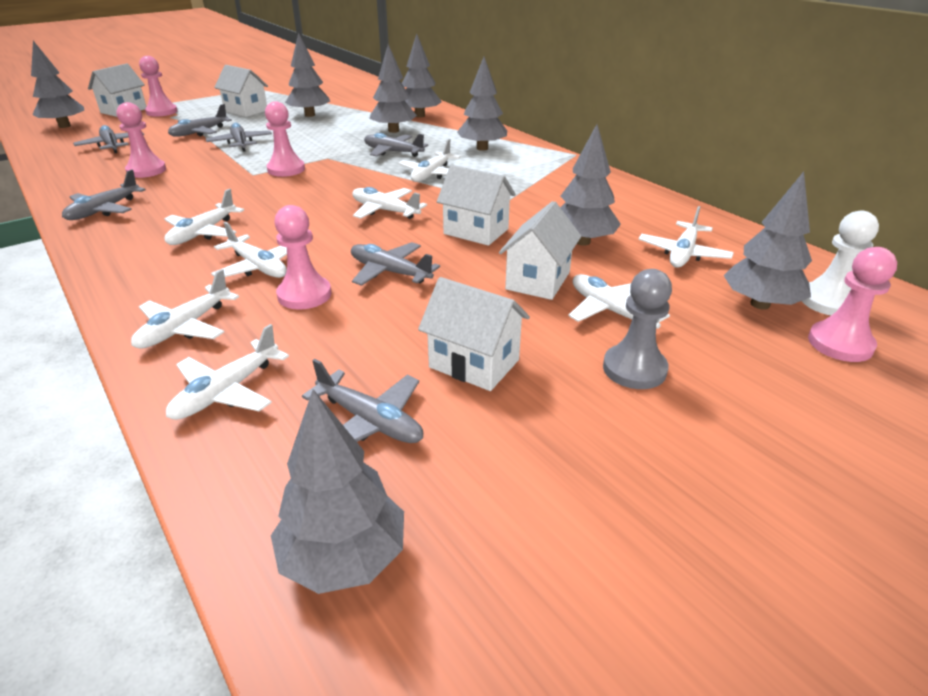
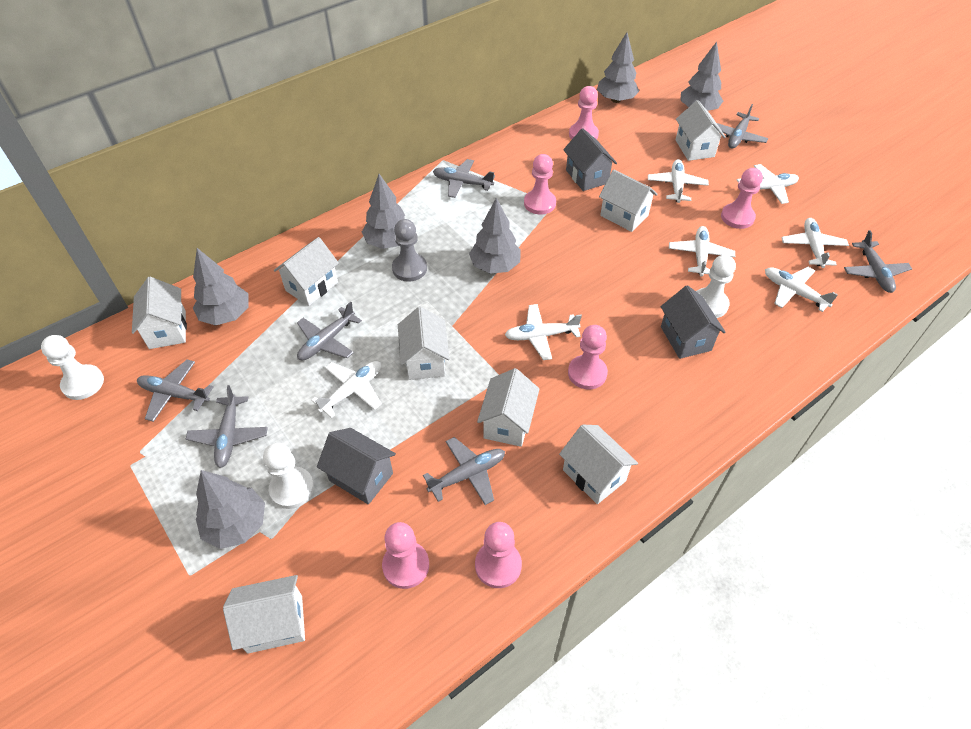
grey house: none = 0 -> [317,428,396,505] [563,128,617,191] [661,285,726,359] = 3
grey tree: [31,41,84,128] [271,389,404,594] [285,33,330,117] [369,44,417,133] [402,34,442,118] [457,57,507,151] [560,124,621,246] [723,172,812,310] = 8 -> [193,248,249,326] [196,470,265,549] [362,174,405,249] [469,198,521,274] [597,32,639,103] [680,42,723,111] = 6
pink pawn: [116,102,166,178] [139,56,177,117] [265,101,305,177] [274,205,332,310] [808,247,897,362] = 5 -> [382,522,429,589] [475,522,522,588] [524,154,556,215] [568,325,608,389] [569,86,599,140] [721,168,763,229] = 6
white house: [88,63,147,117] [214,65,268,117] [418,277,530,391] [437,165,516,246] [499,201,582,300] = 5 -> [132,277,187,349] [223,575,305,654] [274,237,339,306] [398,306,450,380] [477,368,540,447] [559,425,638,504] [599,170,658,232] [676,100,726,161] = 8
white pawn: [802,210,879,315] = 1 -> [41,335,104,400] [263,443,314,509] [696,255,736,318] = 3
white plane: [131,269,239,349] [165,189,244,245] [166,324,289,420] [211,222,287,278] [353,187,427,219] [398,139,461,182] [568,274,670,329] [638,206,734,268] = 8 -> [311,361,382,418] [505,304,582,360] [648,159,709,203] [669,226,735,277] [737,164,799,204] [765,267,838,312] [781,218,849,268] = 7

